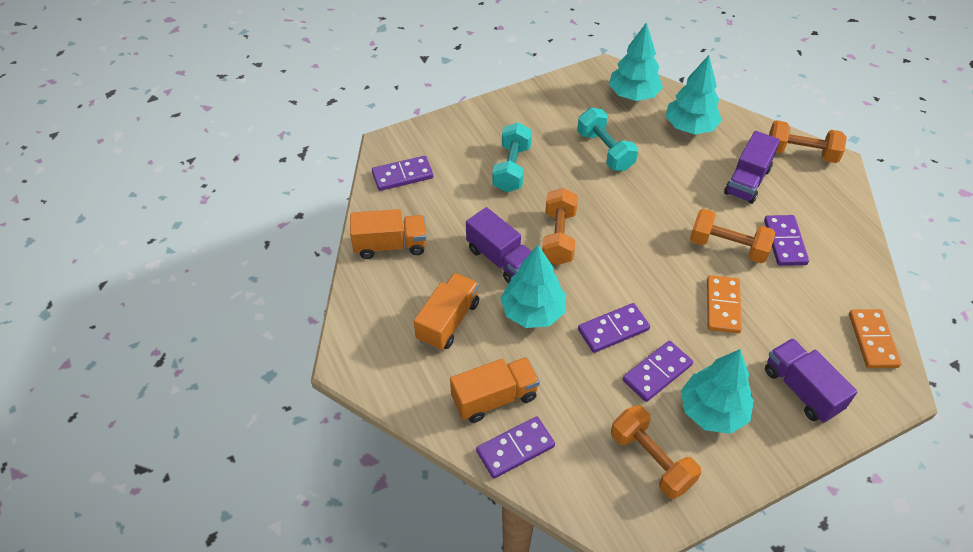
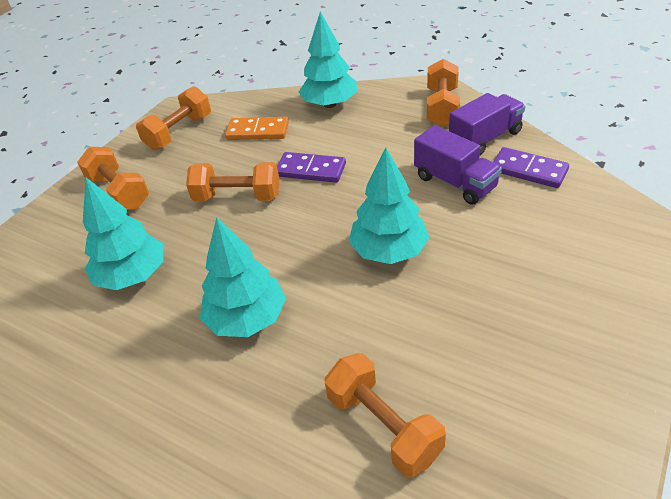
orange domino: [707,275,742,334] [849,309,902,368] = 2 -> [225,117,289,140] = 1
orange dumbbell: [542,188,578,265] [611,405,701,499] [690,209,775,263] [769,120,847,163] = 4 -> [77,147,149,210] [136,86,211,150] [186,162,279,201] [325,353,446,477] [427,59,460,127] = 5
orange truck: [350,209,426,259] [414,273,479,351] [450,357,540,423] = 3 -> none = 0
purple domino: [372,156,433,191] [476,416,555,479] [578,303,650,353] [623,341,693,402] [764,215,809,266] = 5 -> [277,152,346,183] [493,147,569,188] = 2
purple truck: [466,207,532,284] [724,131,780,204] [765,338,858,423] = 3 -> [414,125,502,205] [449,93,525,155] = 2
turquoise dumbbell: [492,122,532,192] [577,108,638,171] = 2 -> none = 0

